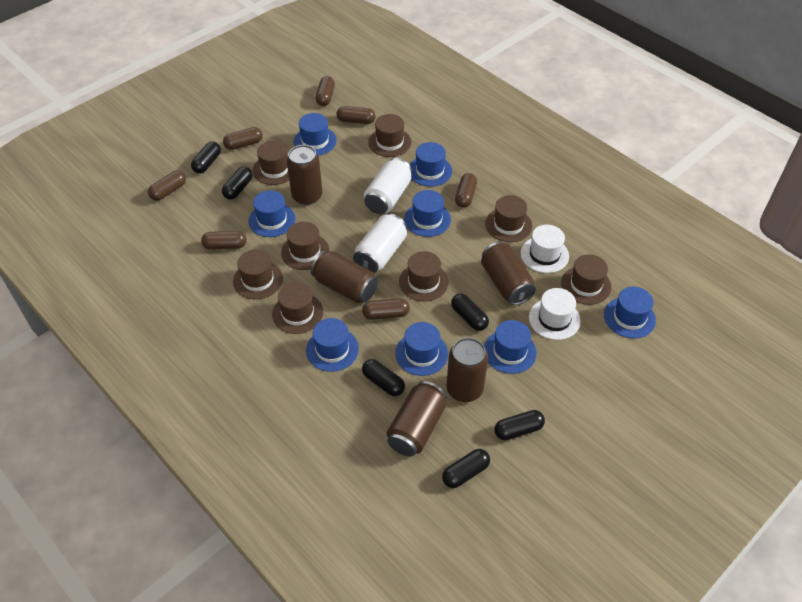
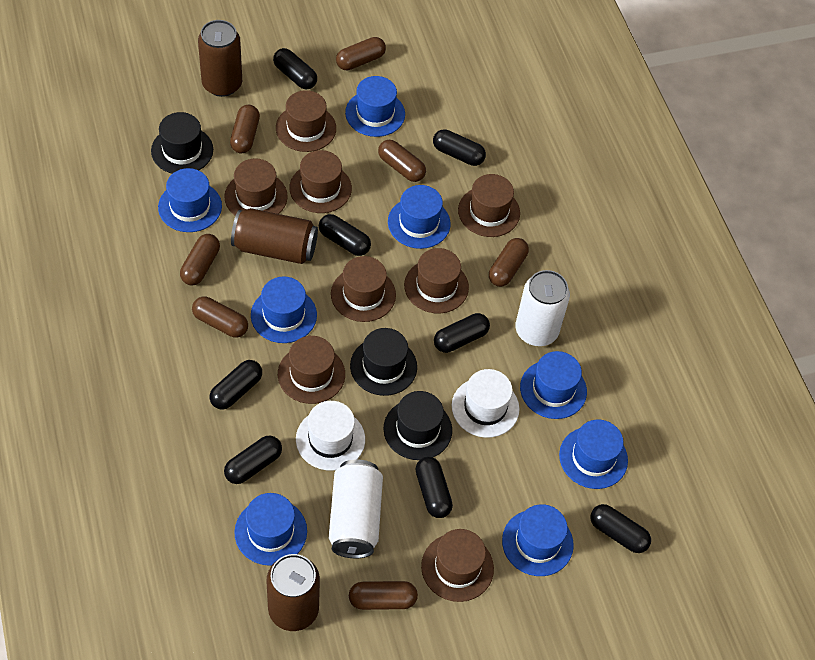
black capsule: [191,141,221,174] [222,167,253,200] [362,359,405,396] [442,449,490,488] [451,294,489,331] [494,410,545,440] = 6 -> [210,360,262,410] [224,435,282,484] [273,48,317,89] [319,214,371,256] [416,457,453,518] [433,129,486,166] [434,313,490,353] [590,504,651,553] = 8
black hat: none = 0 -> [151,112,213,174] [350,328,417,396] [383,391,452,460] = 3
brown can: [287,145,322,205] [311,250,378,303] [387,381,447,457] [446,338,488,402] [481,242,536,305] = 5 -> [198,20,242,97] [231,208,318,264] [267,554,320,631] = 3

